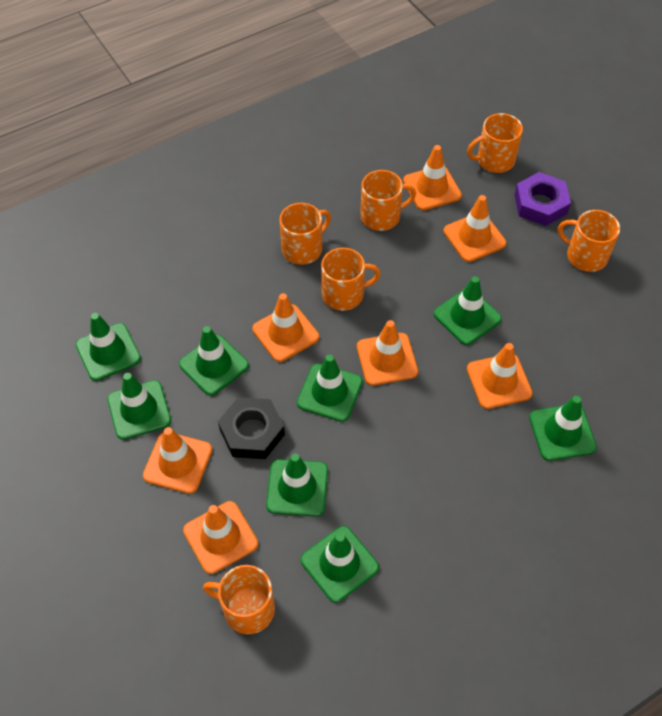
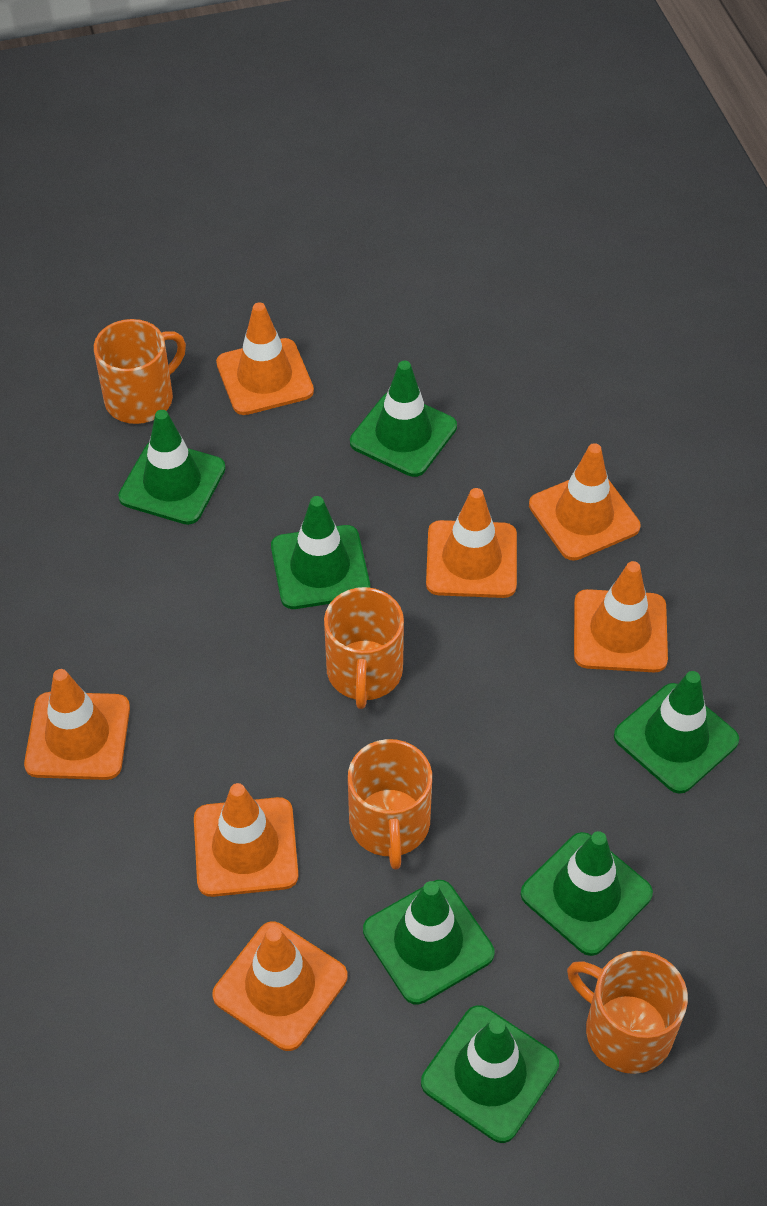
black nut: [218,397,285,459] = 1 -> none = 0
green traffic cone: [76,313,141,381] [107,373,171,440] [179,326,249,396] [266,453,328,517] [297,354,363,422] [301,526,379,603] [434,276,502,345] [529,396,597,461] = 8 -> [118,410,226,525] [271,496,370,609] [350,361,457,477] [363,880,494,1005] [421,1005,559,1143] [520,831,653,956] [614,671,739,794] = 7
orange mug: [203,565,275,634] [279,203,331,265] [321,248,381,311] [360,170,416,231] [467,113,523,173] [558,210,620,272] = 6 -> [94,319,186,424] [324,587,404,709] [348,739,432,870] [567,951,688,1074] = 4
purple nut: [514,172,571,226] = 1 -> none = 0

